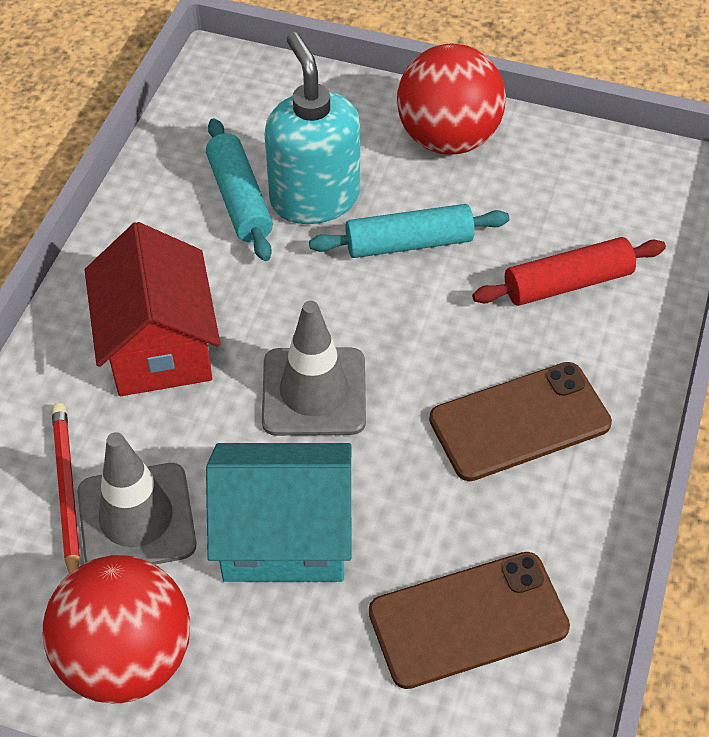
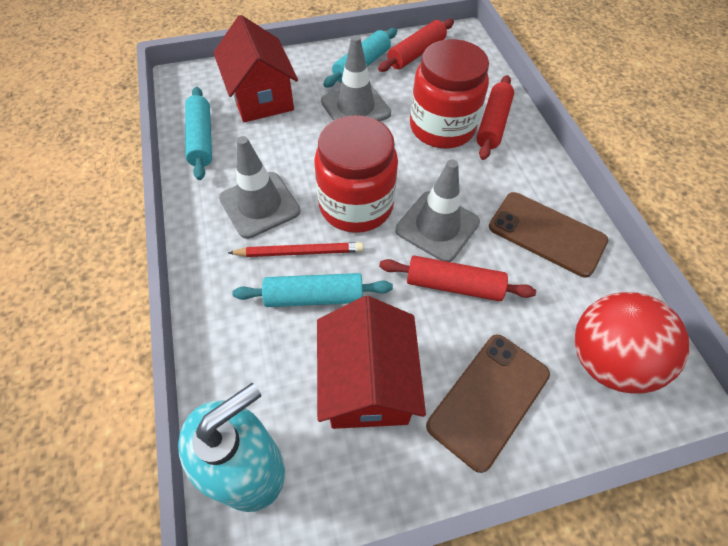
grey traffic cone: [77,432,197,565] [262,301,366,436] = 2 -> [219,136,301,239] [321,35,391,121] [396,159,480,262] = 3
red ball: [43,555,190,703] [397,44,506,155] = 2 -> [574,292,689,394] = 1
red house: [85,222,220,396] = 1 -> [213,15,298,122] [317,296,426,429] = 2
red jar: none = 0 -> [314,115,398,233] [410,39,489,148] = 2
red rolling pin: [472,237,666,306] = 1 -> [378,19,454,72] [379,256,536,301] [476,75,514,160] = 3
turquoise house: [206,443,351,582] = 1 -> none = 0
turquoise rolling pin: [206,118,273,261] [309,204,509,258] = 2 -> [185,87,212,180] [232,273,393,307] [323,28,397,88] = 3

